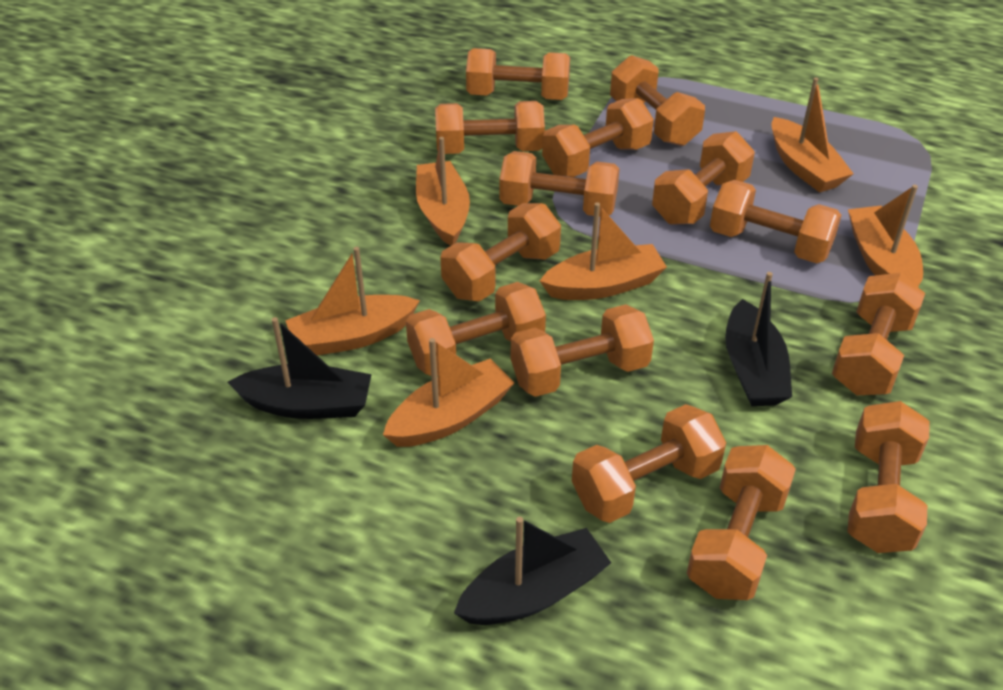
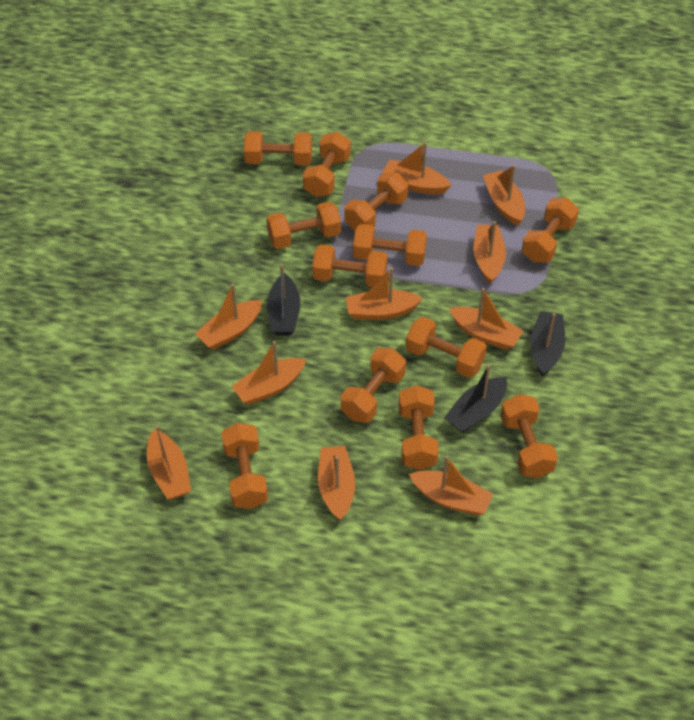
orange boat: [285,247,420,355] [383,338,515,447] [416,137,470,246] [540,202,667,300] [771,77,854,193] [848,185,923,287] = 6 -> [147,425,191,500] [195,284,262,350] [231,341,306,405] [318,446,355,520] [346,267,423,320] [382,142,452,194] [409,456,493,515] [449,288,523,350] [474,221,506,284] [483,165,525,226] = 10
orange dumbbell: [406,282,546,376] [435,101,545,154] [440,203,561,302] [466,48,570,100] [499,151,620,217] [511,304,654,397] [542,98,654,177] [572,404,726,523] [610,55,705,146] [652,131,755,225] [687,445,796,600] [710,180,842,263] [832,273,925,395] [847,401,930,553] = 14 -> [221,423,268,509] [244,131,312,166] [266,202,341,249] [303,132,351,197] [312,244,388,287] [341,348,406,423] [344,172,408,231] [353,224,427,266] [399,385,439,470] [406,317,487,378] [500,394,558,478] [522,198,579,263] = 12

